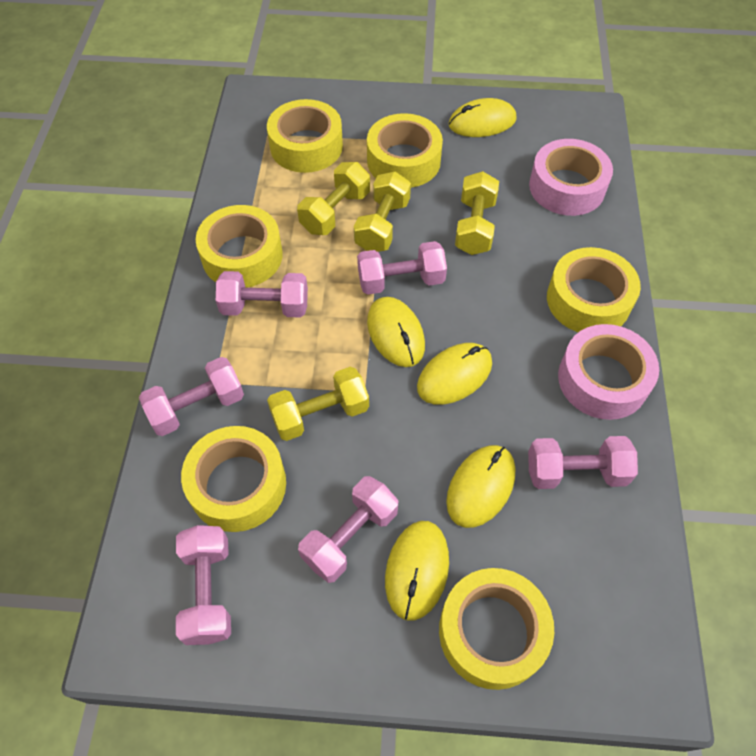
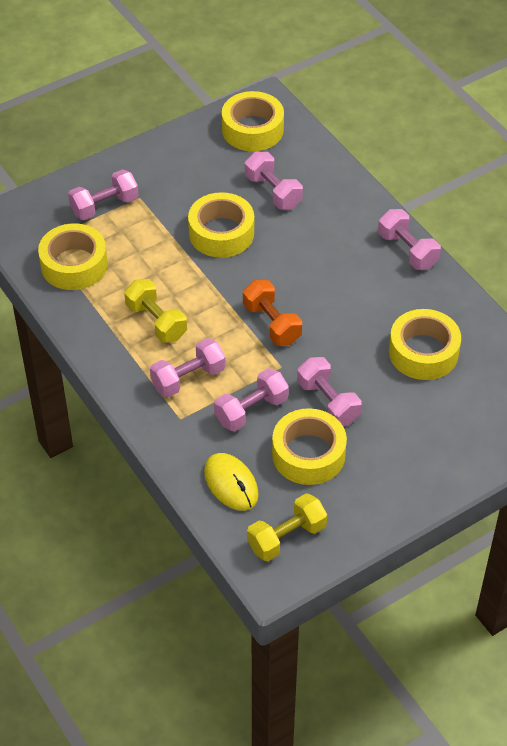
orange dumbbell: none = 0 -> [243,280,302,345] = 1
pink tape: [529,139,613,216] [558,324,659,420] = 2 -> none = 0
yellow dumbbell: [267,367,369,441] [297,162,370,235] [354,171,411,252] [455,171,499,255] = 4 -> [124,279,187,343] [247,493,327,561] = 2
yellow mouse: [367,297,425,367] [385,521,449,621] [417,343,492,405] [446,445,515,528] [449,98,517,137] = 5 -> [204,453,259,511] = 1
yellow tape: [181,426,286,532] [196,205,283,288] [267,99,343,173] [367,113,443,188] [439,568,554,690] [547,247,641,332] = 6 -> [38,223,108,290] [188,192,254,258] [222,91,284,151] [272,408,347,485] [389,309,461,380] = 5

